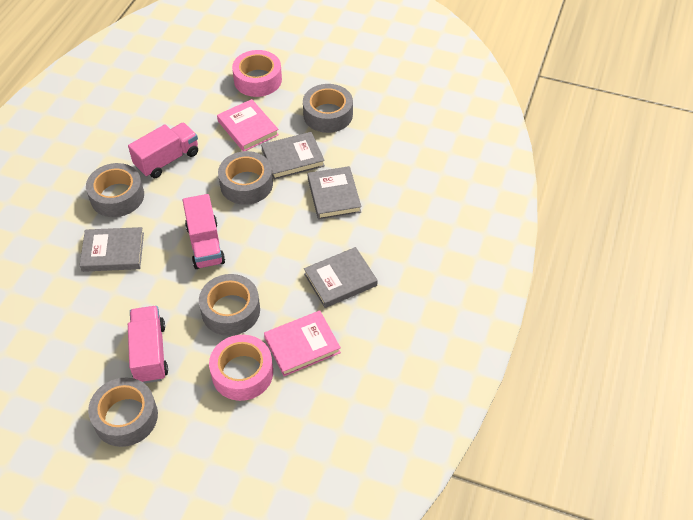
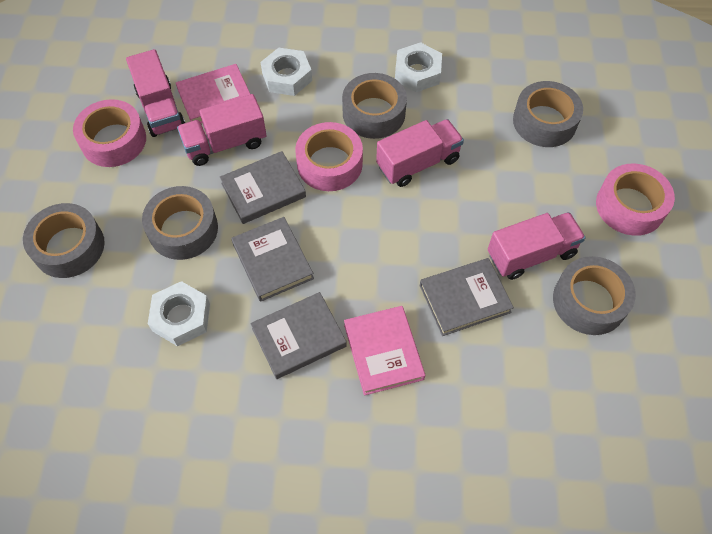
pink tape: [209,335,273,401] [232,50,282,97] = 2 -> [73,99,146,167] [295,122,363,191] [596,164,675,236] = 3
pink truck: [128,123,198,178] [128,306,168,383] [183,194,225,269] = 3 -> [126,49,185,137] [177,94,266,166] [376,119,464,187] [488,212,586,280] = 4
white nut: none = 0 -> [148,281,210,346] [260,48,312,96] [395,42,442,92] = 3

